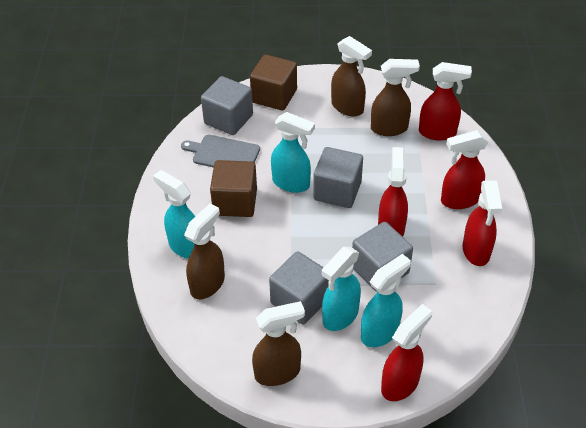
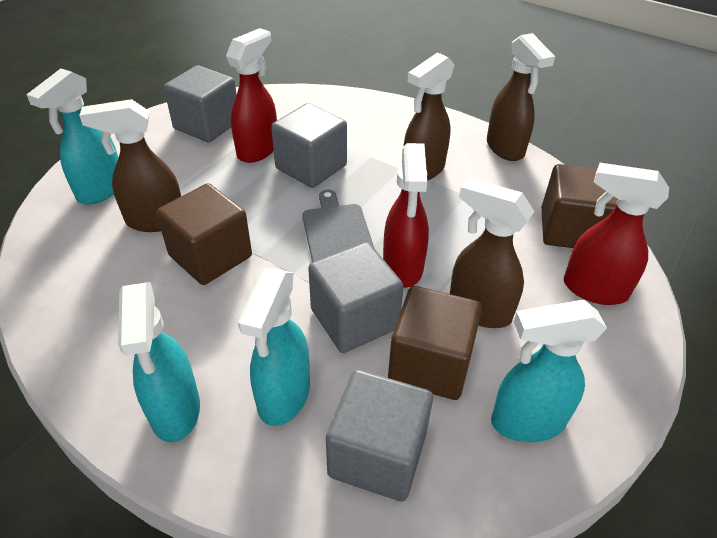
brown cube: [210,160,257,217] [250,54,297,111] = 2 -> [156,183,252,285] [388,286,482,400] [541,164,617,248] = 3
red spray bottle: [378,147,408,237] [381,304,432,401] [419,62,472,140] [441,130,489,209] [463,180,502,266] = 5 -> [226,28,277,163] [383,143,429,288] [564,163,669,305] = 3

